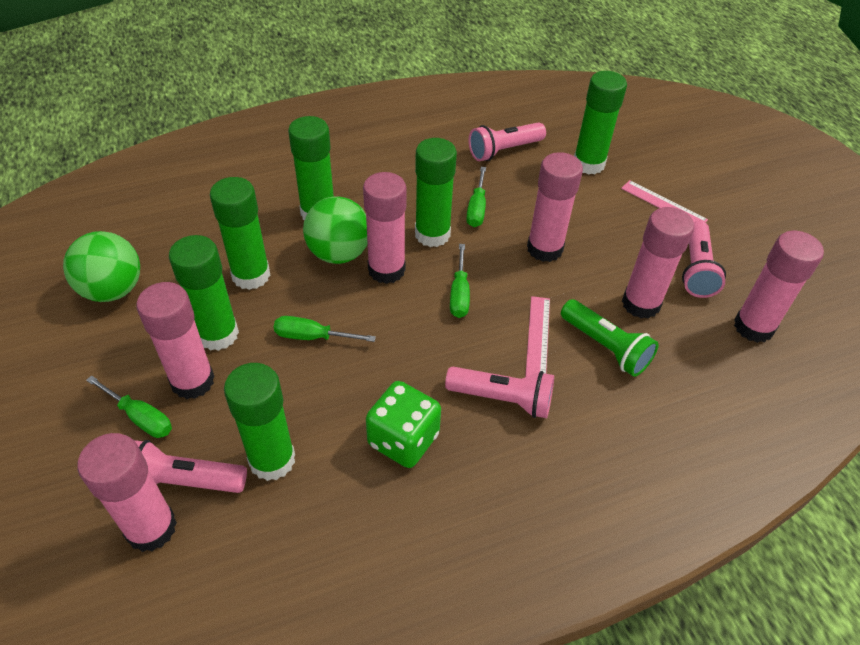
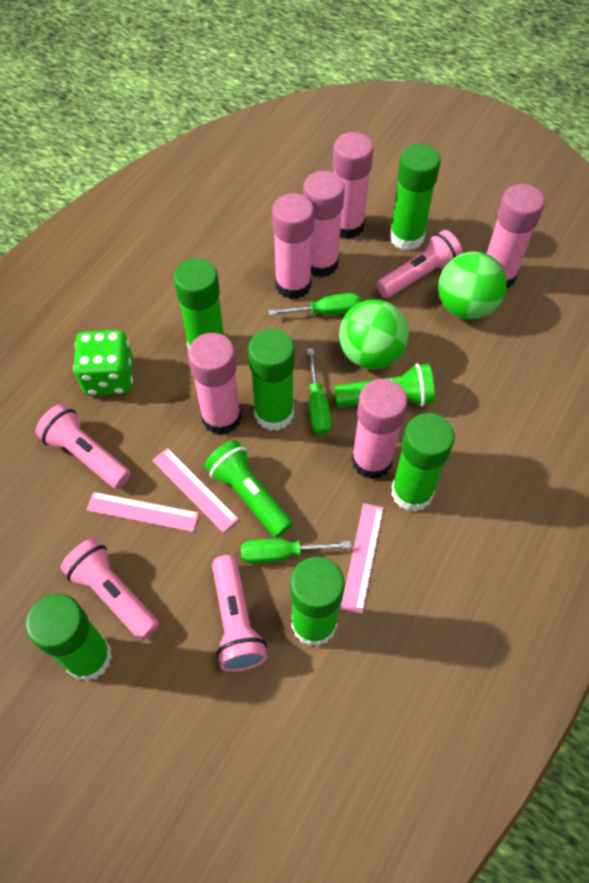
green flashlight: [561,299,659,377] = 1 -> [204,440,293,538] [334,364,435,408] = 2
green screwdriver: [86,375,172,438] [273,316,376,342] [450,244,470,318] [466,167,486,227] = 4 -> [241,539,351,564] [268,293,361,315] [307,348,331,435] = 3
pink ruler: [525,296,550,377] [621,180,708,223] = 2 -> [87,492,199,532] [152,448,239,533] [341,504,384,614] = 3

